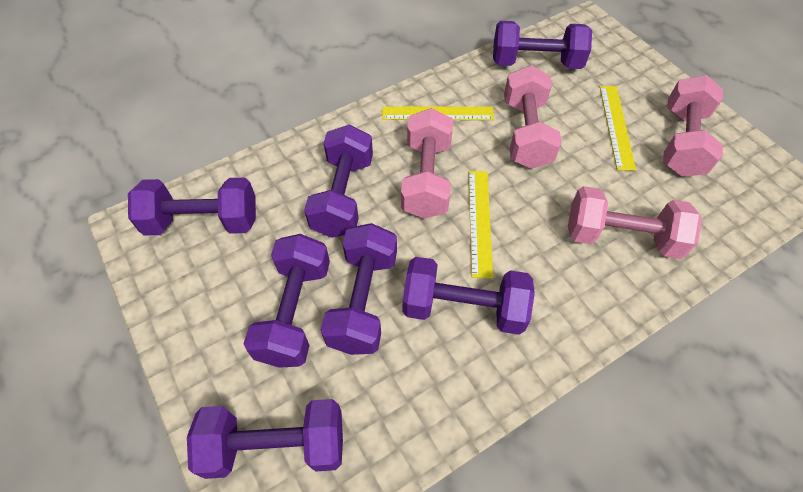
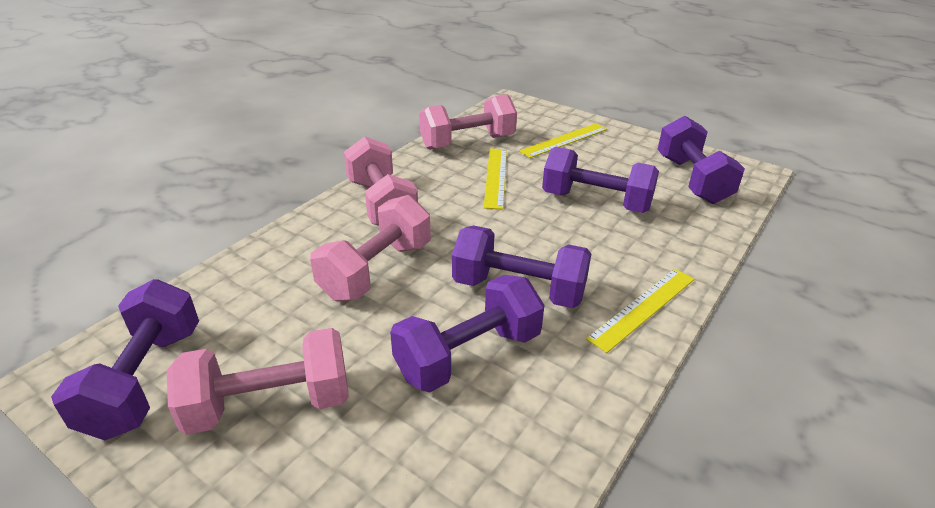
purple dumbbell: [128,178,256,235] [187,399,343,479] [244,234,330,368] [304,125,373,238] [321,223,397,355] [403,257,535,335] [493,21,592,69] = 7 -> [51,279,199,440] [390,275,544,392] [452,226,591,308] [542,146,659,213] [658,116,745,204] = 5

